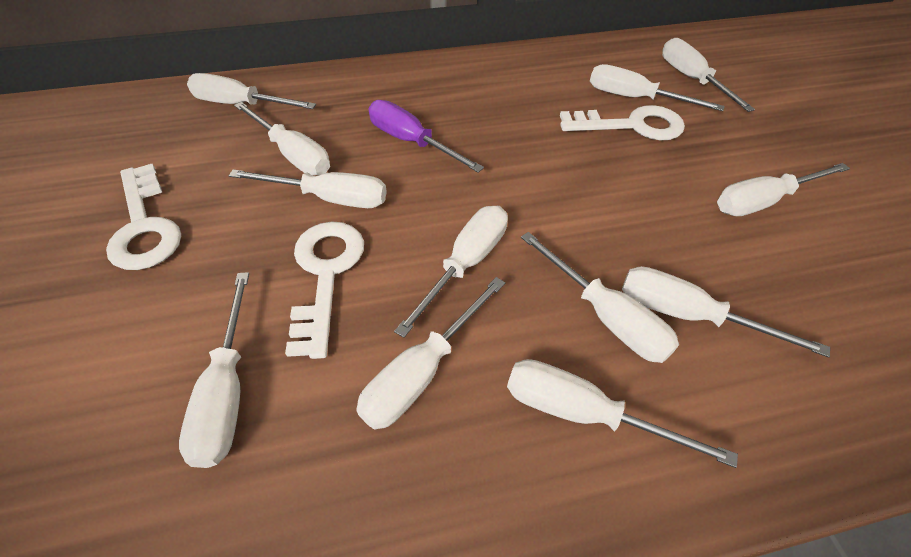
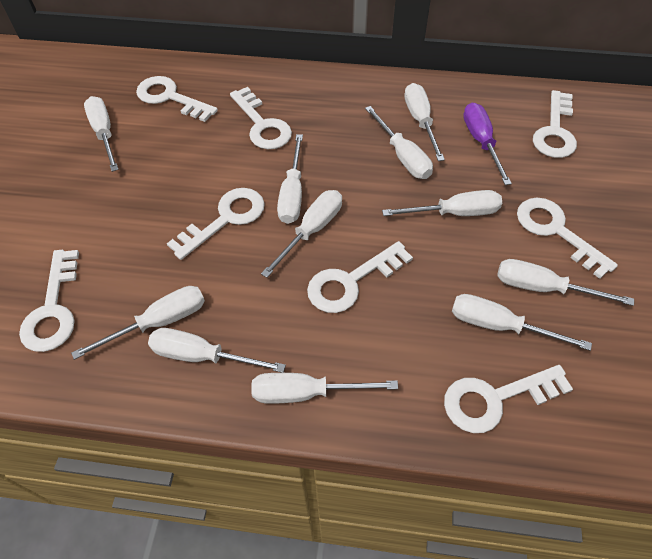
white key: [106,164,181,270] [285,221,364,359] [560,105,685,140] = 3 -> [19,250,79,352] [136,76,218,122] [167,188,265,260] [230,87,292,149] [307,241,413,313] [444,365,573,433] [517,198,618,279] [533,90,577,158] = 8
white screwdriver: [179,272,249,468] [187,73,316,109] [229,169,387,208] [234,102,330,176] [356,277,505,430] [394,206,508,338] [507,359,738,468] [521,232,679,363] [590,64,725,111] [622,266,830,358] [662,38,755,112] [717,163,850,216] = 12 -> [71,286,205,360] [84,96,119,172] [148,328,286,373] [251,373,398,404] [261,190,342,278] [277,134,303,224] [365,106,433,179] [382,190,502,216] [404,83,445,161] [452,294,592,351] [497,259,634,306] = 11

